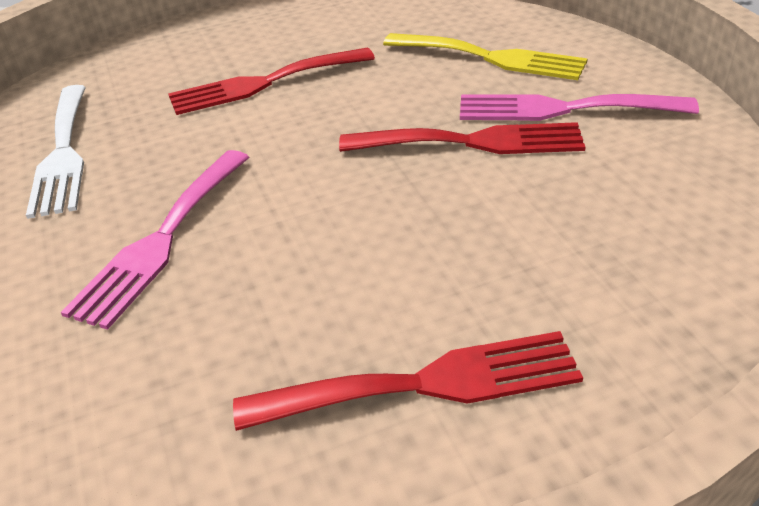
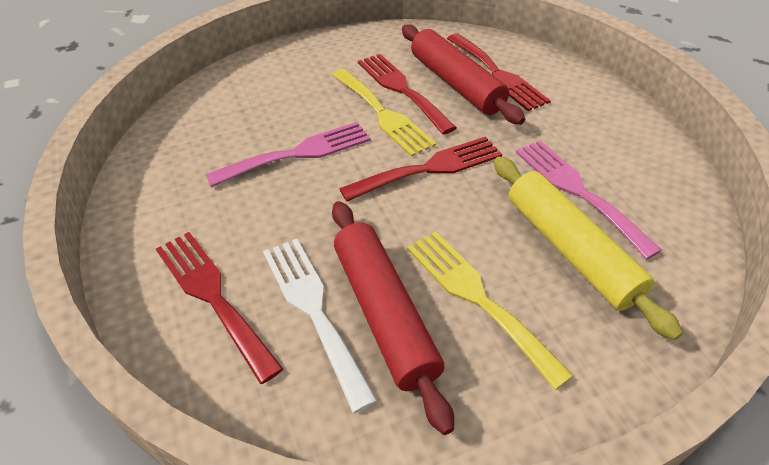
red fork: [168,48,375,115] [233,331,583,431] [339,122,585,154] = 3 -> [156,232,283,384] [339,136,502,201] [358,54,457,134] [447,33,551,111] = 4
red rolling pin: none = 0 -> [332,201,454,435] [402,24,525,125] = 2
yellow fork: [383,33,588,80] = 1 -> [332,69,436,157] [407,231,574,390] = 2
yellow rolling pin: none = 0 -> [494,157,683,340] = 1

